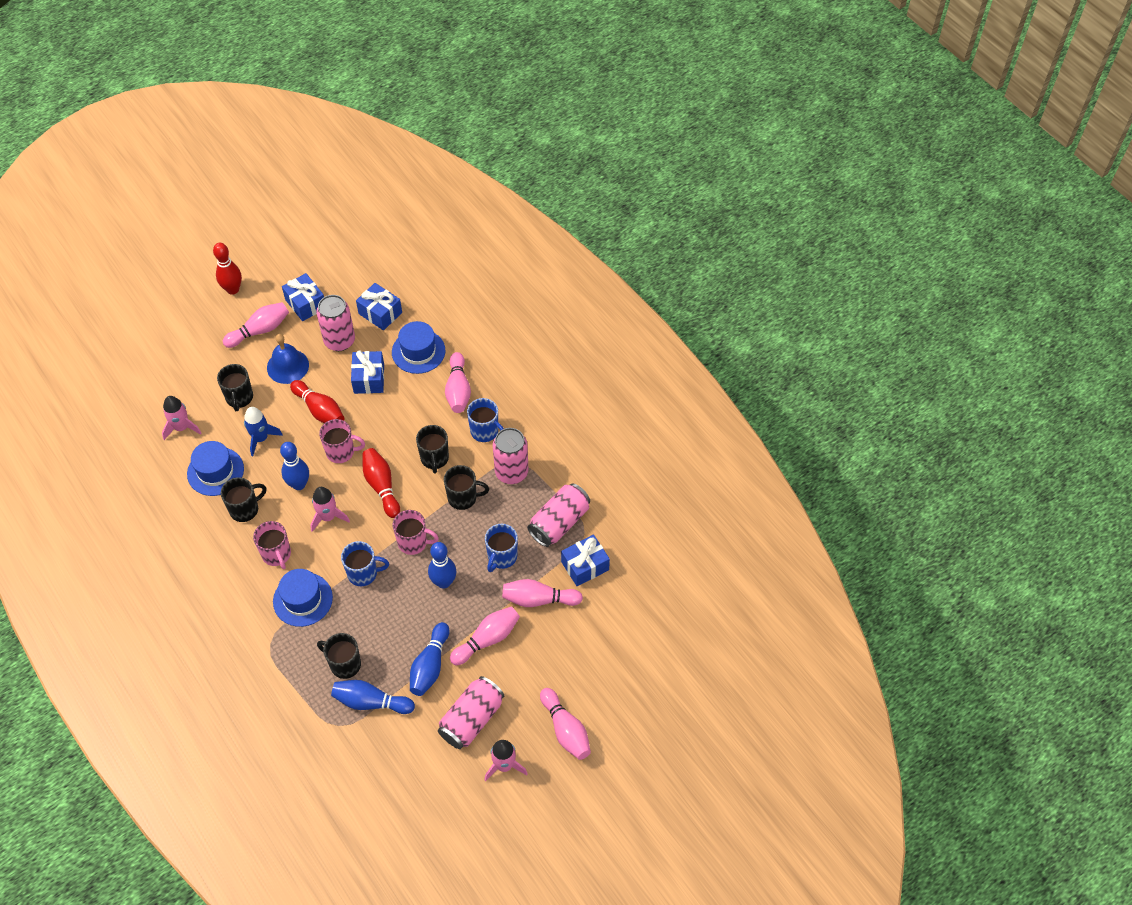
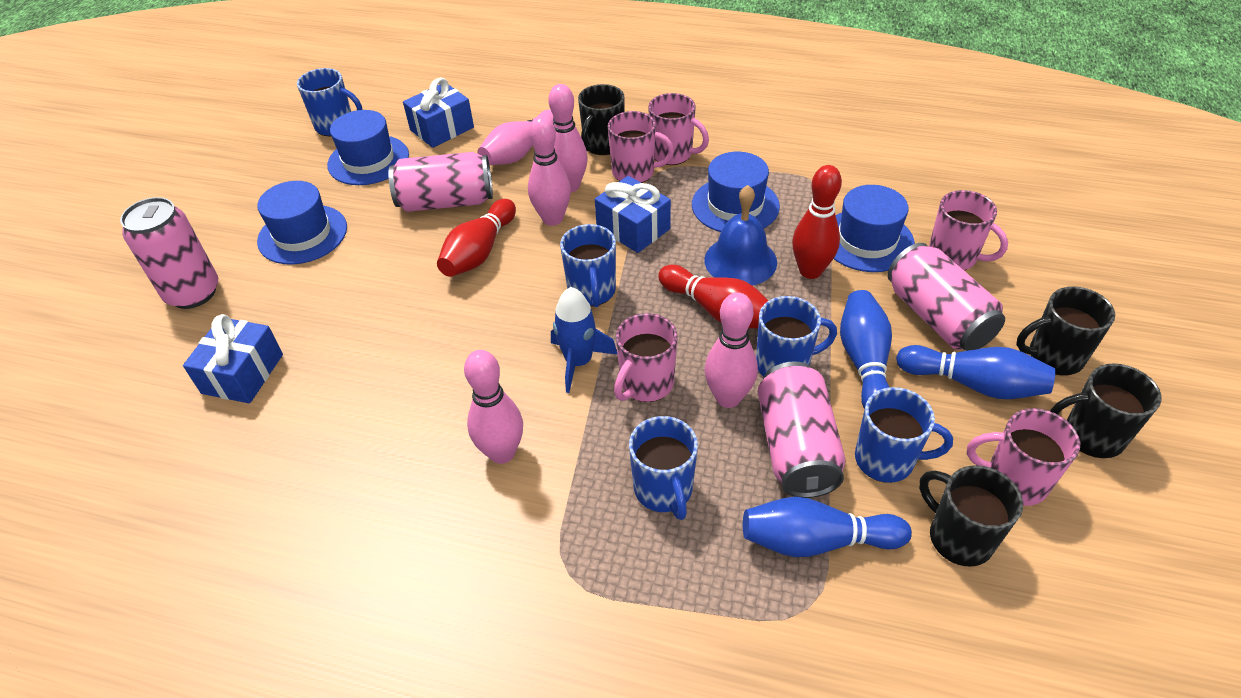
black mug: [217,364,253,411] [221,477,266,522] [317,633,361,679] [416,425,449,474] [444,465,489,510] = 5 -> [578,84,624,155] [919,465,1023,567] [1016,286,1115,376] [1050,363,1162,458] = 4
blue bowling pin: [280,442,309,490] [331,680,415,714] [410,622,449,696] [428,542,456,589] = 4 -> [743,497,912,557] [840,290,892,409] [896,345,1056,399] = 3
blue gift: [282,273,324,321] [351,350,384,394] [356,283,402,330] [561,535,610,586] = 4 -> [183,314,283,403] [403,78,474,148] [595,176,671,253] = 3
blue hat: [187,441,244,496] [273,569,333,627] [392,321,446,374] = 3 -> [257,181,347,265] [327,110,409,185] [692,152,780,232] [834,185,915,272] = 4
blue mug: [341,541,389,586] [467,398,504,442] [485,524,518,572] = 3 -> [297,68,362,136] [560,224,616,307] [629,416,698,520] [756,296,837,377] [855,387,953,483] = 5
pink mug: [253,521,291,569] [319,419,365,463] [392,510,439,555] = 3 -> [608,111,674,183] [614,313,678,402] [648,93,709,165] [929,190,1008,270] [967,408,1080,506] = 5
pink rocket: [162,396,201,440] [310,487,350,532] [484,740,528,781] = 3 -> none = 0

